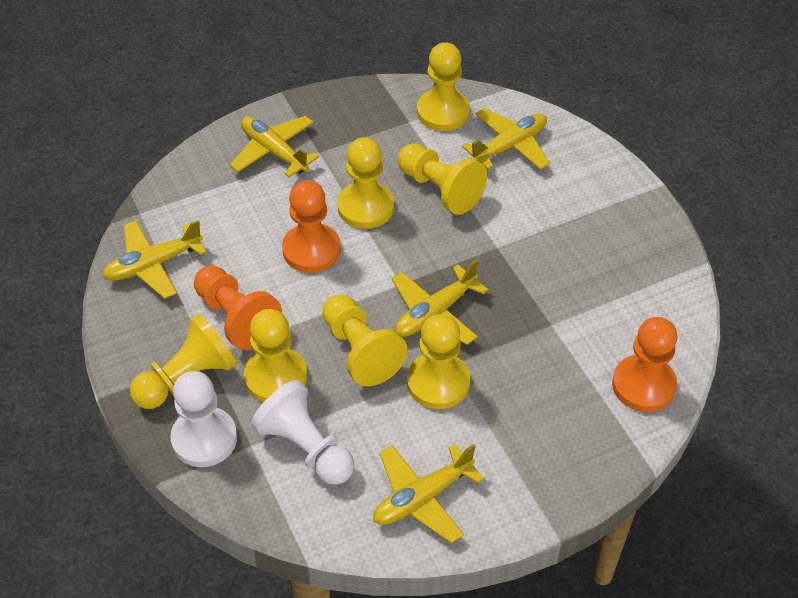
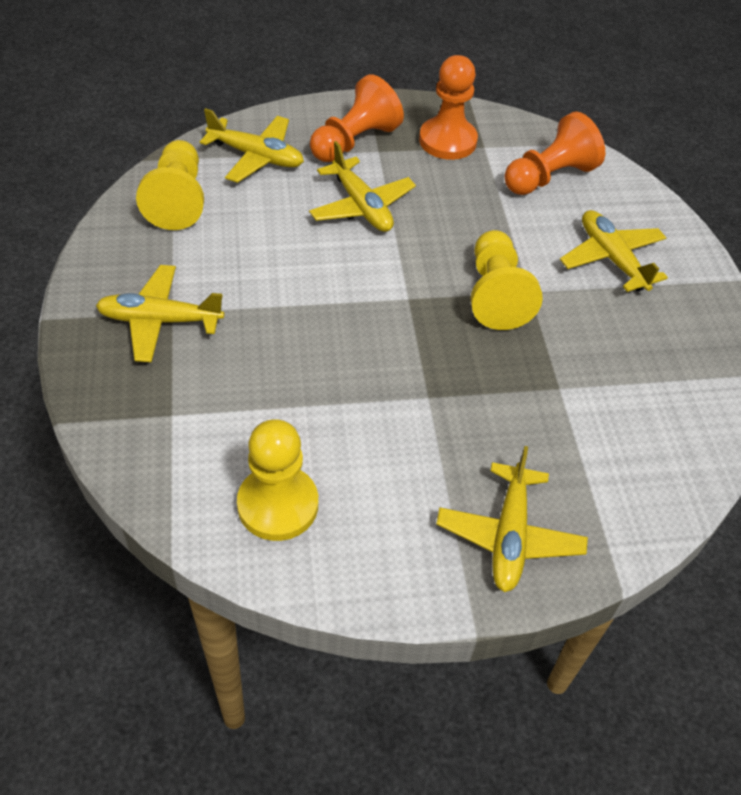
white pawn: [170,371,237,467] [251,380,354,485] = 2 -> none = 0
yellow pawn: [130,314,237,409] [244,309,307,402] [322,294,407,386] [337,137,394,229] [398,143,487,215] [407,314,470,409] [417,42,470,131] = 7 -> [136,140,204,230] [237,419,318,541] [471,230,543,330] = 3

